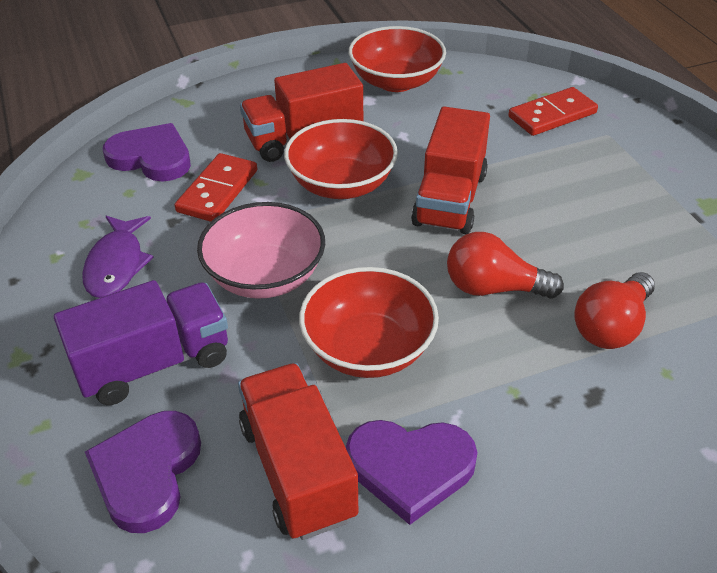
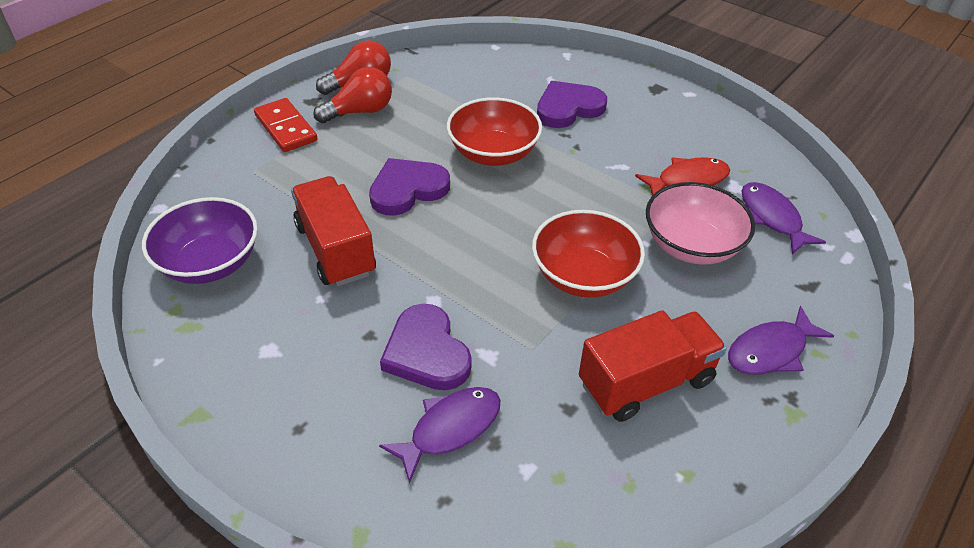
purple bowl: none = 0 -> [142,197,258,284] = 1
purple fish: [82,216,154,298] = 1 -> [379,387,500,484] [728,306,834,375] [742,182,826,254] = 3
purple truck: [54,280,228,405] = 1 -> none = 0
red bowl: [284,119,398,199] [299,267,439,378] [349,26,446,92] = 3 -> [447,97,542,166] [532,210,645,298] = 2
red domino: [174,153,257,222] [508,87,598,136] = 2 -> [254,98,318,152] = 1
red fish: none = 0 -> [635,157,730,196] = 1
red truck: [238,363,358,540] [240,63,363,162] [411,107,490,234] = 3 -> [291,176,376,286] [579,310,727,422] = 2

